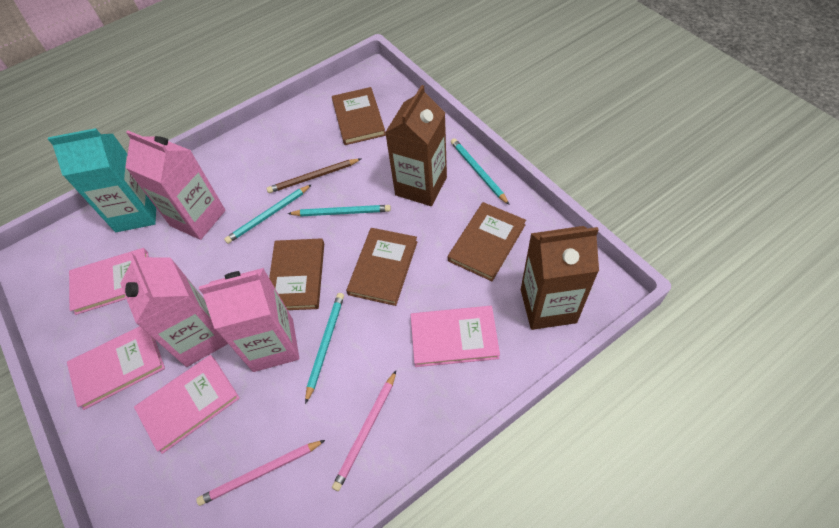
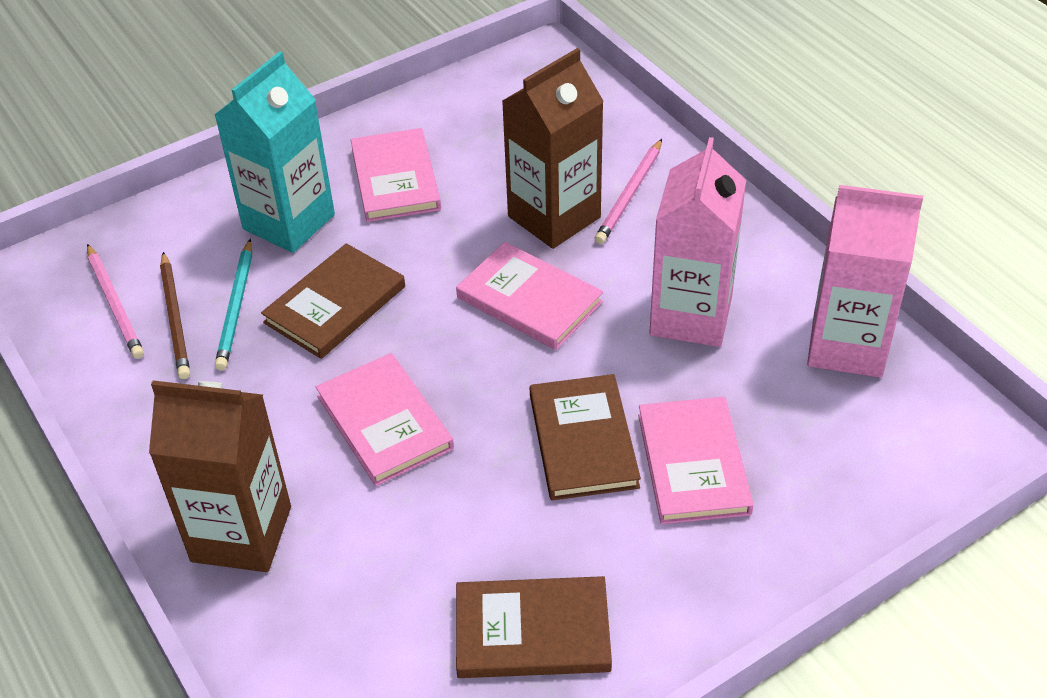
brown book: [269,238,324,310] [332,87,386,145] [346,228,418,306] [448,202,526,281] = 4 -> [261,243,405,359] [456,576,612,678] [530,374,641,500] = 3
pink carton: [120,252,228,367] [125,131,226,240] [199,268,299,372] = 3 -> [649,137,746,347] [807,185,923,378] = 2
turquoise pencil: [224,184,312,244] [288,205,391,216] [305,293,344,404] [451,138,509,205] = 4 -> [215,239,252,370] = 1

